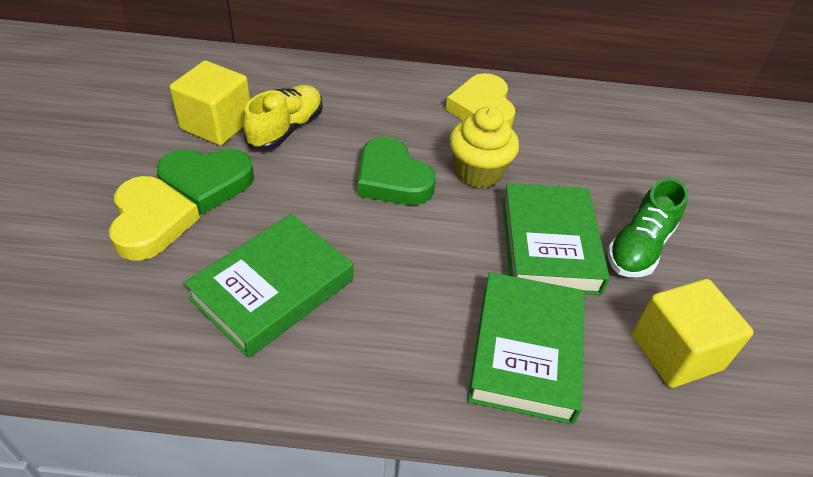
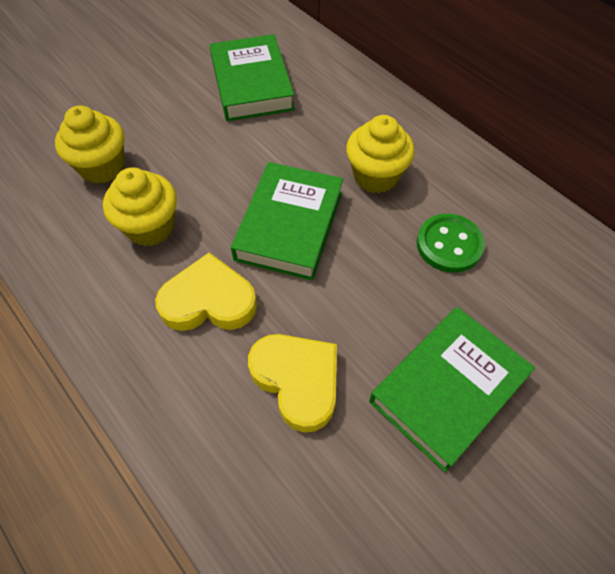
green button: none = 0 -> [417,214,485,273] = 1
green heart: [156,149,254,215] [357,137,436,205] = 2 -> none = 0
green shoe: [607,178,688,277] = 1 -> none = 0
yellow cube: [170,61,250,146] [632,279,754,388] = 2 -> none = 0
yellow cupcake: [449,106,519,188] = 1 -> [55,105,125,184] [103,167,177,246] [346,115,415,193] = 3
yellow shoe: [243,85,323,151] = 1 -> none = 0

